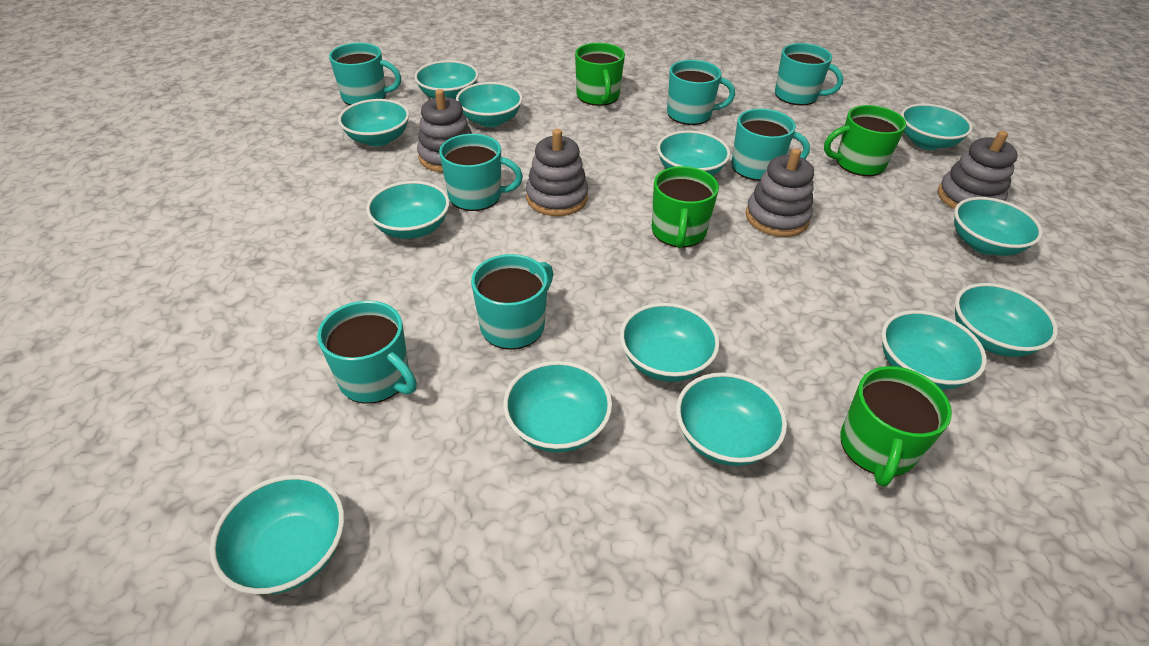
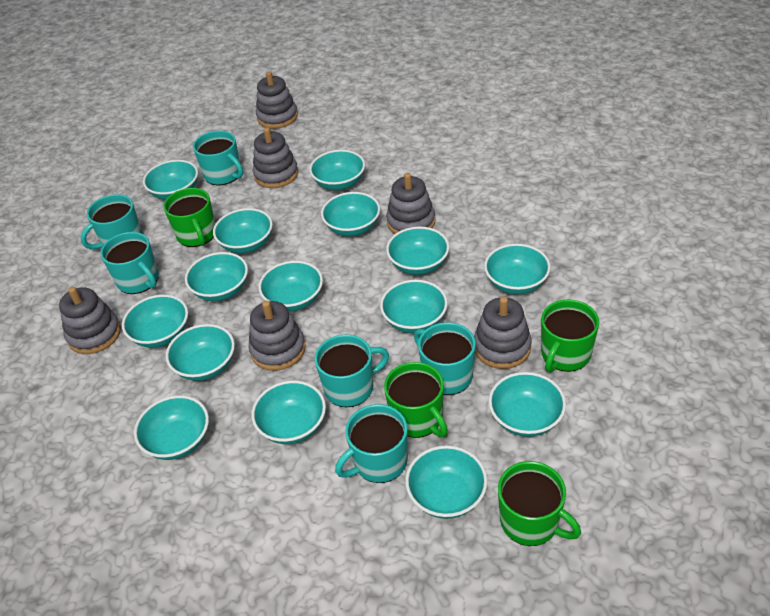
grey stacking toy: [417,89,472,172] [526,129,588,216] [746,148,814,237] [938,131,1018,209] = 4 -> [59,287,121,354] [248,300,306,371] [253,127,298,188] [256,71,298,129] [386,173,435,234] [474,297,532,369] = 6
turquoise bowl: [210,475,344,594] [338,99,409,146] [366,181,450,239] [414,60,479,100] [456,82,523,127] [503,361,612,452] [620,303,720,382] [657,130,730,176] [676,372,787,466] [881,310,987,390] [901,103,973,150] [954,197,1043,256] [955,283,1058,357] = 13 -> [122,295,188,348] [134,395,209,460] [143,160,198,200] [166,324,235,381] [185,252,248,301] [213,208,273,253] [251,381,326,444] [259,261,323,311] [309,150,365,190] [321,192,380,236] [380,280,448,333] [386,227,449,275] [405,445,488,519] [484,244,551,294] [489,372,566,437] = 15
turquoise mug: [317,300,417,404] [329,43,401,105] [439,134,523,211] [471,254,553,350] [667,60,735,125] [731,109,810,181] [775,43,843,106] = 7 -> [80,194,142,249] [101,232,159,294] [193,131,243,185] [315,335,389,407] [335,404,408,483] [414,322,476,395] = 6

